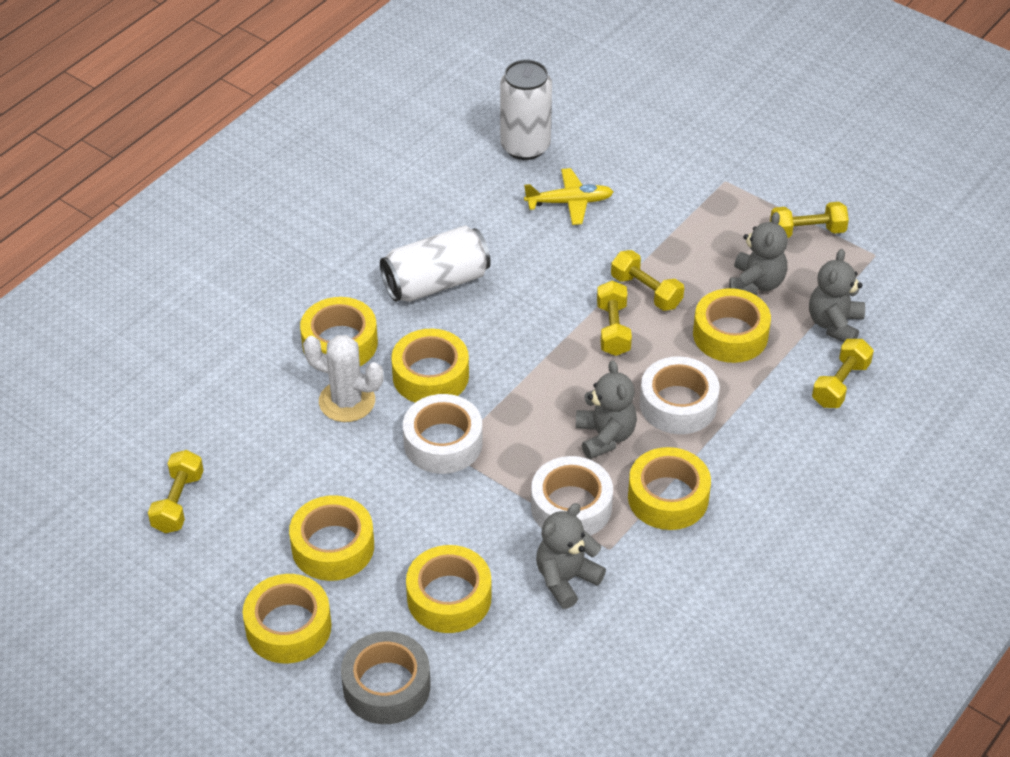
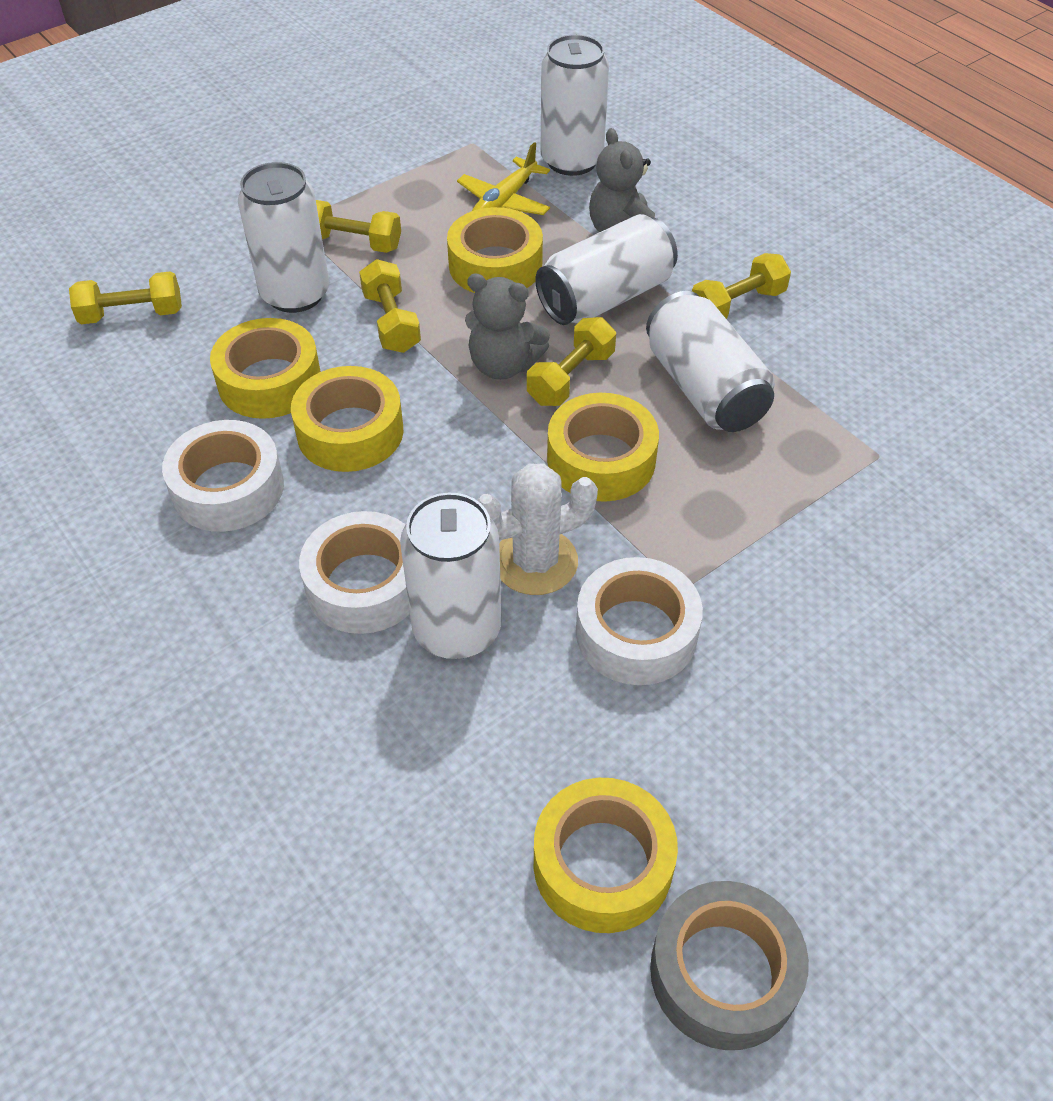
grey teddy bear: [536,503,606,609] [576,361,637,459] [729,212,788,295] [809,249,865,343] = 4 -> [465,273,550,380] [589,128,655,232] = 2
white can: [380,225,491,302] [500,60,552,160] = 2 -> [238,162,329,313] [400,493,502,659] [535,214,678,325] [540,34,609,176] [646,291,775,432] = 5
yellow tape: [243,574,332,663] [289,495,374,581] [300,297,378,366] [391,329,469,403] [406,545,492,633] [628,447,711,530] [693,288,771,363] = 7 -> [210,318,321,419] [291,366,403,472] [447,207,543,293] [534,778,678,933] [547,393,659,502] = 5

